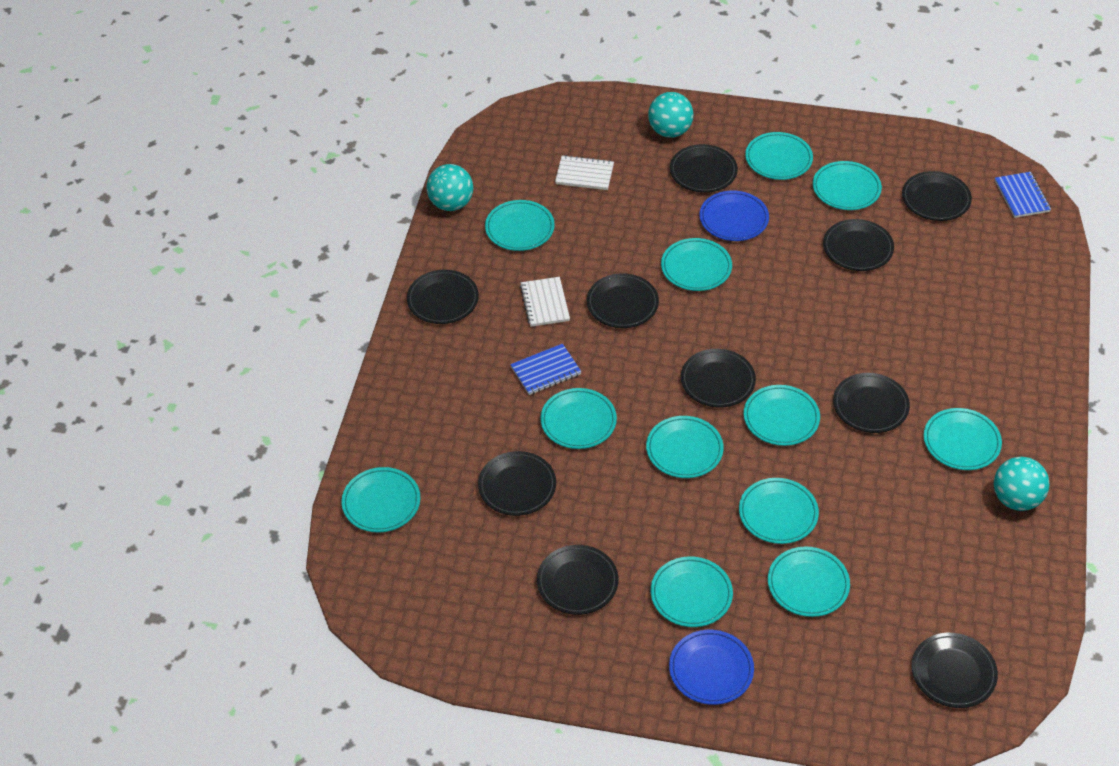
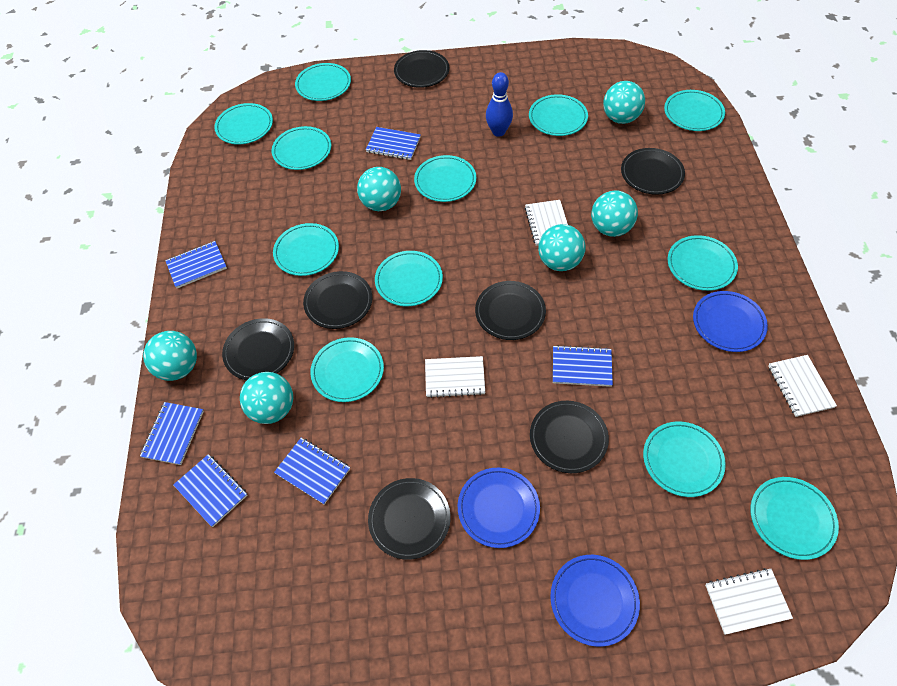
black plate: [407,270,479,324] [478,451,556,516] [537,545,618,615] [587,273,659,328] [670,144,738,193] [681,349,756,408] [823,219,894,271] [833,373,910,433] [902,171,972,221] [911,633,998,708] = 10 -> [222,318,294,380] [303,271,372,329] [368,478,451,560] [394,50,449,88] [475,281,546,340] [530,401,609,473] [621,148,685,195] = 7
blue bowling pin: none = 0 -> [486,72,513,137] = 1
blue notebook: [510,344,581,395] [995,172,1051,218] = 2 -> [140,402,204,465] [165,241,227,288] [173,454,248,527] [274,438,350,505] [366,127,421,160] [553,345,613,387] = 6
blue plate: [669,630,754,705] [700,191,769,241] = 2 -> [458,468,540,548] [550,555,640,647] [693,291,768,352] = 3
turquoise ball: [426,164,473,211] [648,92,694,138] [994,457,1050,511] = 3 -> [143,331,197,381] [240,372,293,424] [357,167,401,211] [538,224,586,271] [591,190,638,237] [603,81,645,124] = 6
white notebook: [520,277,570,327] [555,155,614,190] = 2 -> [425,356,485,398] [525,200,568,246] [705,568,793,635] [768,355,837,417] = 4

